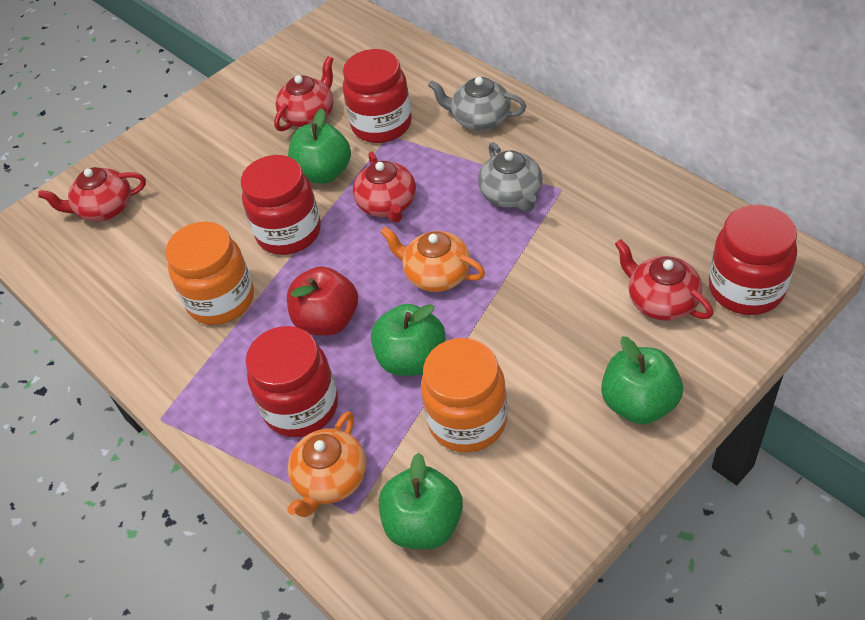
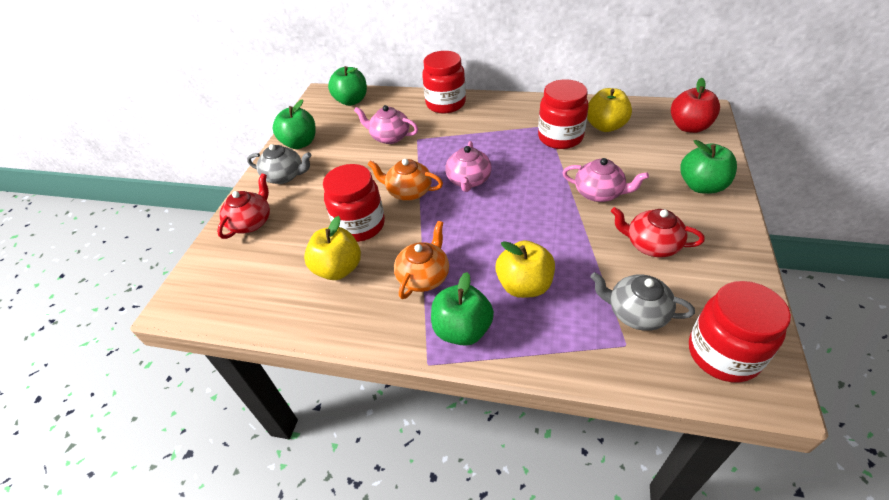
orange jar: [165,221,254,325] [421,338,507,452] = 2 -> none = 0
pink teapot: none = 0 -> [354,105,418,144] [445,141,492,192] [562,158,649,202] = 3
red teapot: [38,167,146,222] [274,56,333,131] [353,151,416,223] [615,239,713,321] = 4 -> [217,174,270,239] [611,207,705,257] = 2
yellow apple: none = 0 -> [304,216,361,280] [495,240,555,298] [587,88,632,132] = 3

